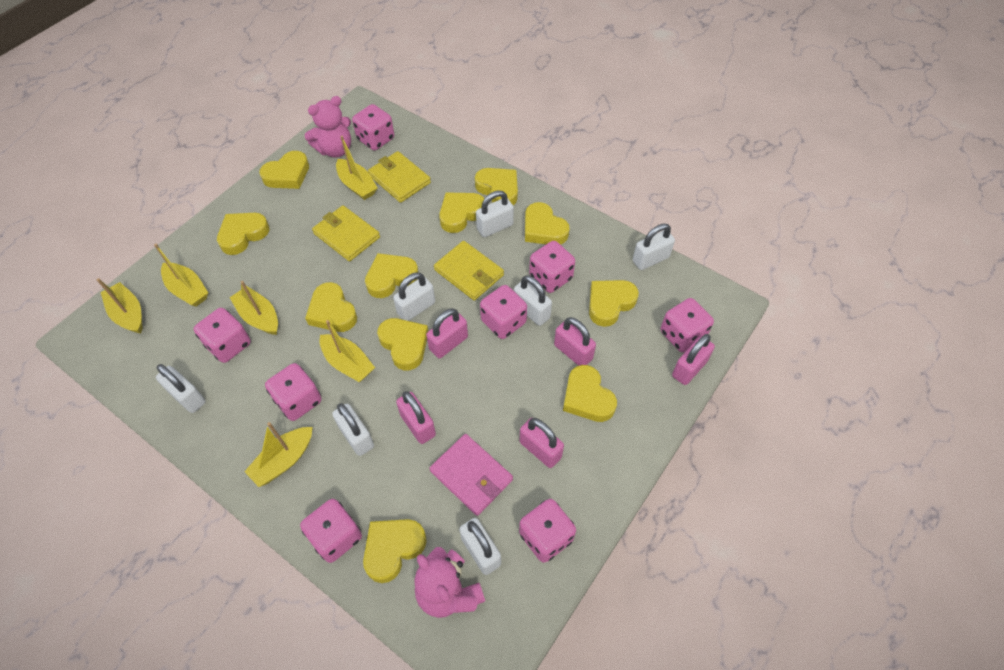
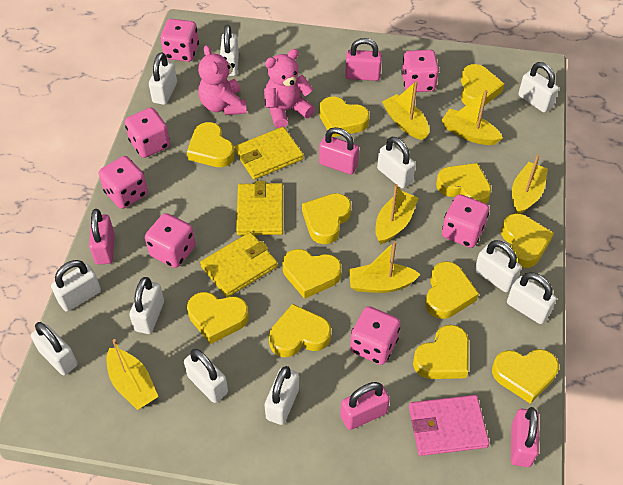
pink dice: [194,308,251,363] [265,363,321,421] [300,499,362,563] [352,104,394,150] [480,285,527,339] [519,499,576,563] [529,241,575,293] [661,298,714,352] = 8 -> [99,156,148,209] [125,108,170,158] [145,213,196,268] [160,19,199,62] [350,306,400,365] [401,50,439,92] [442,194,489,248] = 7
white padlock: [156,364,206,413] [332,403,374,456] [393,272,435,321] [459,518,501,575] [476,190,514,237] [514,275,552,326] [633,223,675,270] = 7 -> [31,322,78,375] [51,260,101,312] [129,277,164,334] [149,52,177,105] [184,349,228,403] [220,25,239,76] [265,366,299,425] [377,137,416,188] [475,240,521,292] [507,272,557,324] [518,62,559,113] = 11
yellow heart: [217,213,269,255] [259,151,309,189] [305,282,357,332] [363,519,427,583] [365,253,418,298] [377,318,428,370] [439,192,485,233] [475,168,518,205] [525,202,570,245] [563,365,617,422] [589,280,639,327] = 11 -> [187,122,235,167] [187,292,249,344] [269,304,331,357] [283,249,341,299] [302,193,351,244] [319,96,370,137] [413,325,469,379] [425,261,479,319] [436,163,491,204] [461,64,504,108] [492,349,559,404] [501,213,554,268] = 12

